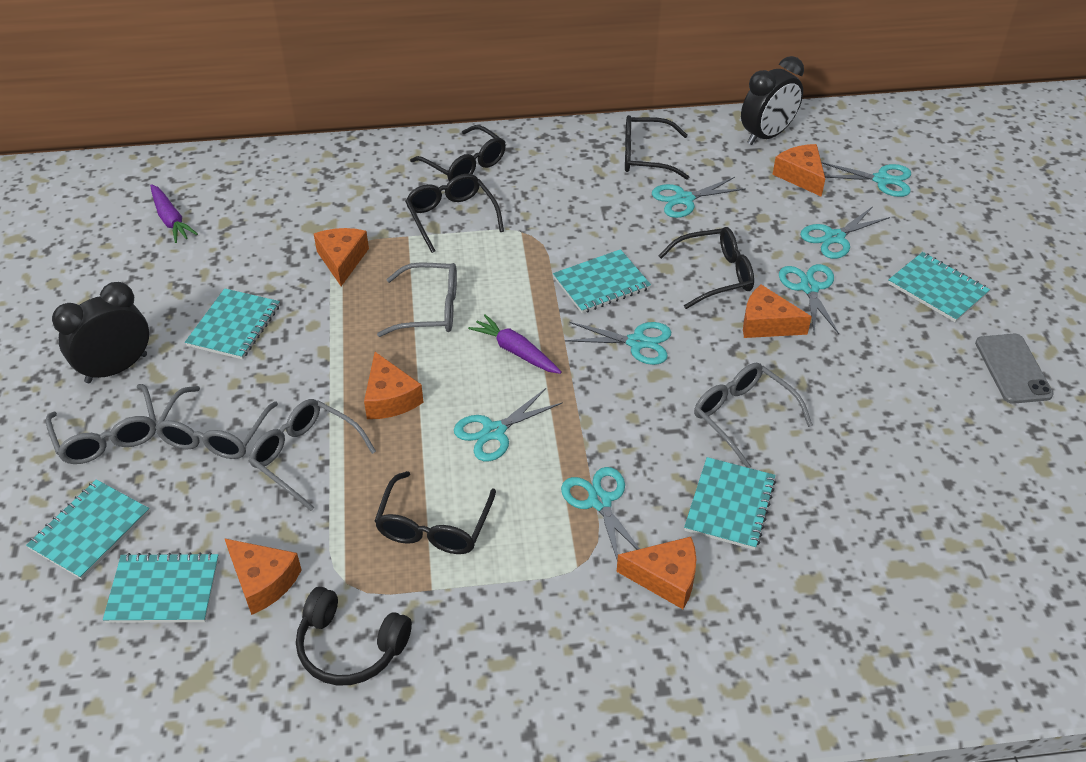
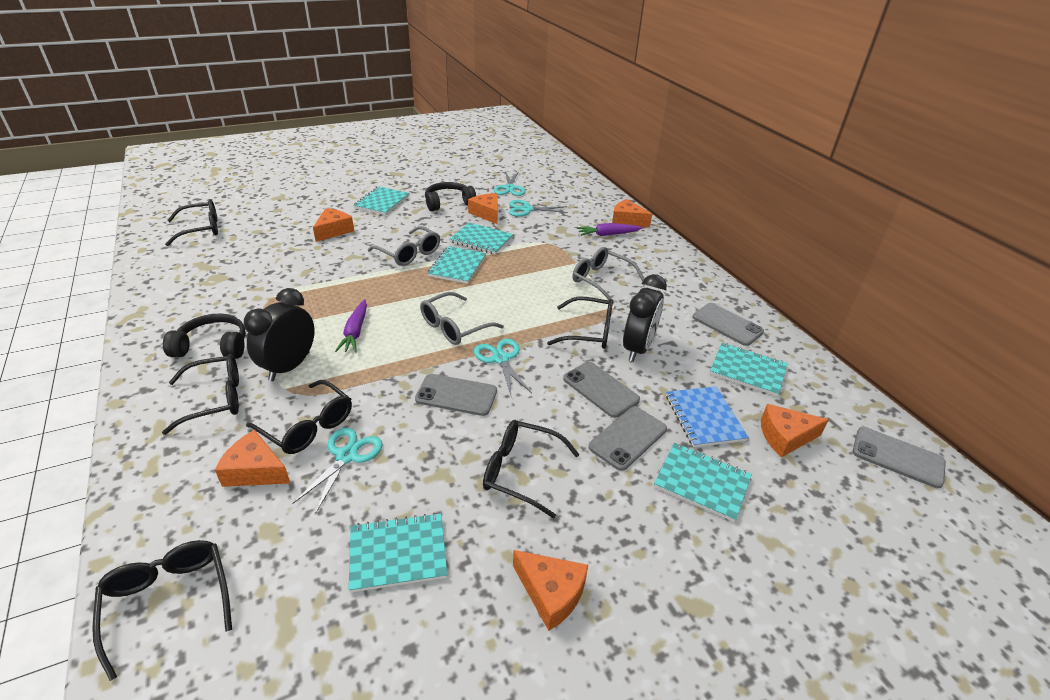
black glasses: [374,471,496,554] [405,174,504,253] [410,125,506,182] [625,115,689,180] [659,227,754,309] = 5 -> [92,540,232,681] [162,354,239,435] [165,199,218,246] [246,380,352,454] [483,420,580,518] [547,297,613,349] = 6
black headphones: [296,587,412,686] = 1 -> [163,314,246,359] [425,182,476,211] = 2
blue notebook: none = 0 -> [666,386,749,447] = 1
grey glasses: [46,384,156,464] [155,386,278,459] [249,399,376,511] [377,262,457,337] [694,362,813,468] = 5 -> [368,226,440,266] [420,292,504,345] [572,247,645,304] = 3
grey phone: [975,334,1054,404] = 1 -> [415,374,497,416] [563,362,640,418] [588,407,667,471] [693,303,764,346] [853,427,946,488] = 5
turquoise scissors: [454,388,563,461] [561,467,640,560] [565,322,671,365] [652,177,746,218] [779,264,839,334] [800,206,890,259] [821,162,911,197] = 7 -> [292,428,383,512] [474,339,532,395] [494,171,525,196] [509,200,568,217] = 4

